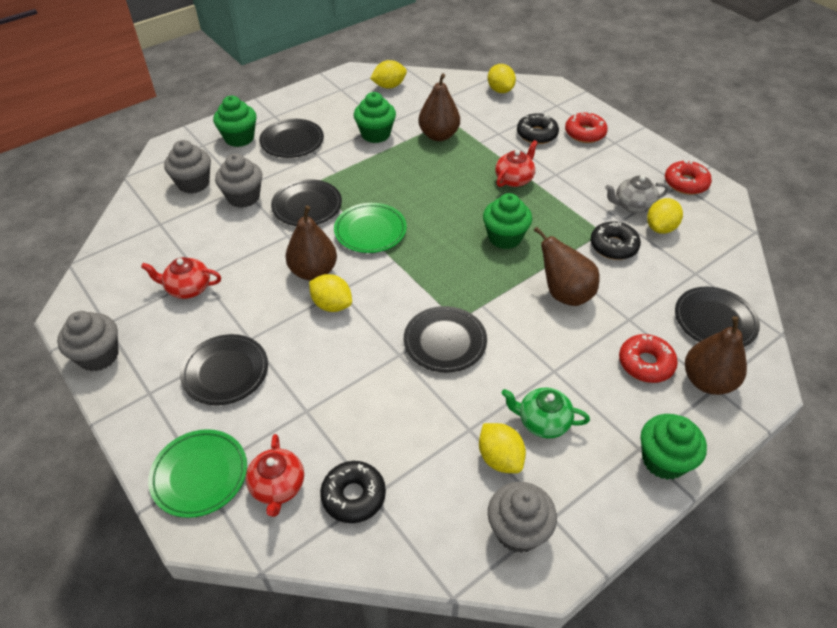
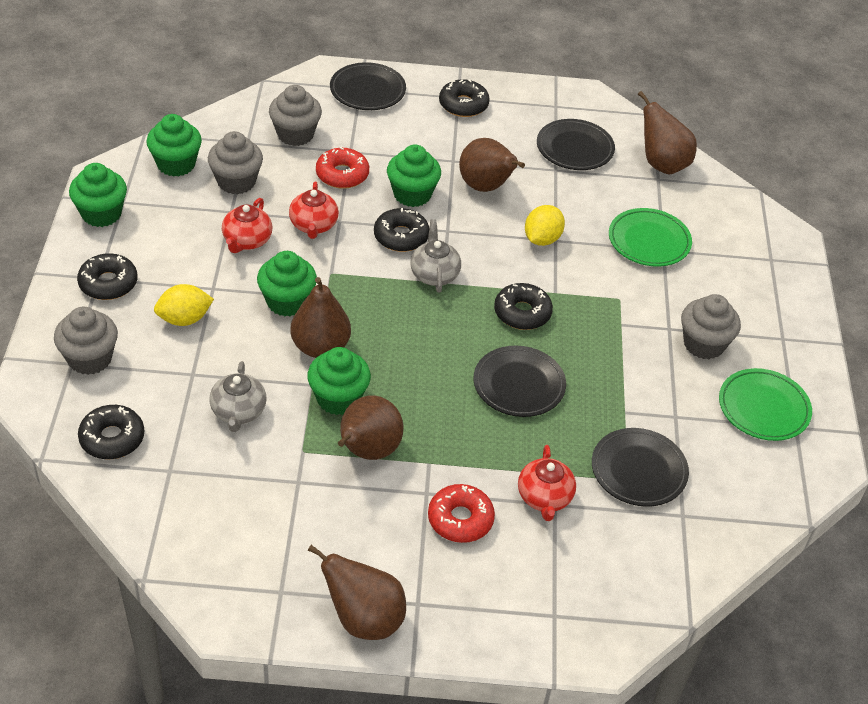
black donut: [320,461,386,523] [517,113,559,144] [590,221,641,260] = 3 -> [77,253,137,300] [78,405,144,459] [374,208,429,252] [439,79,490,117] [494,283,553,330] = 5
black plate: [180,334,268,405] [259,119,324,158] [271,179,342,226] [404,306,487,373] [675,287,760,347] = 5 -> [330,62,406,110] [474,346,566,417] [537,119,615,170] [592,428,689,507] = 4
brown pear: [285,206,337,281] [418,73,460,141] [534,227,600,306] [685,316,747,395] = 4 -> [290,277,351,358] [308,545,406,640] [338,395,404,460] [459,138,525,192] [638,91,697,175] = 5
green cupcake: [213,96,257,147] [354,92,396,143] [483,193,532,249] [641,414,707,480] = 4 -> [69,163,127,227] [146,114,202,177] [257,251,317,317] [307,347,371,415] [387,144,441,207] = 5
green teapot: [501,388,590,439] = 1 -> none = 0
grey teapot: [605,175,669,213] = 1 -> [210,361,266,432] [411,219,461,293] = 2
red donut: [565,112,608,143] [619,334,678,383] [665,160,712,195] = 3 -> [316,147,369,189] [428,484,495,543] = 2
yellow lemon: [309,274,352,312] [370,60,407,89] [479,423,526,473] [488,64,516,93] [647,198,683,234] = 5 -> [154,284,214,326] [525,205,565,246] = 2

